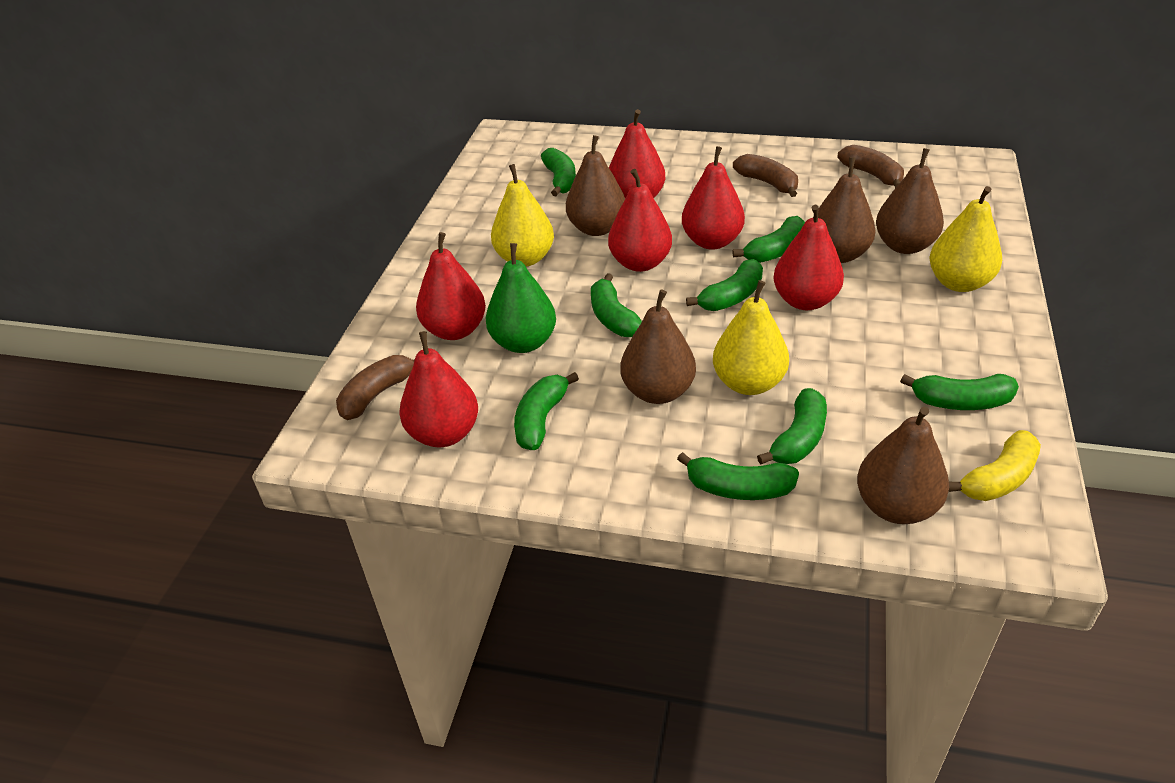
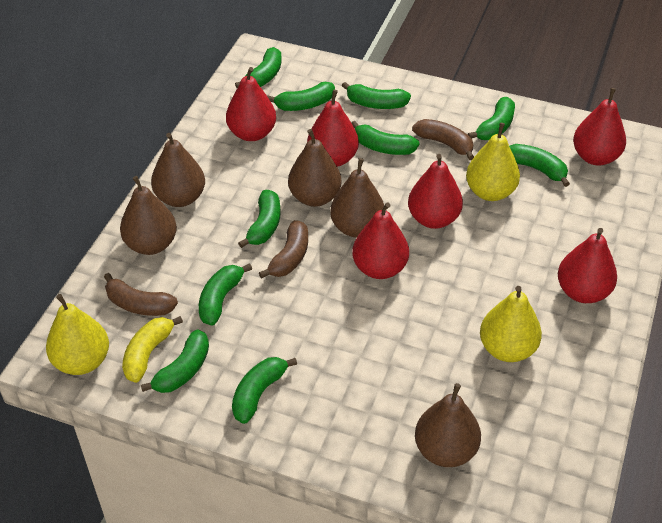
green banana: [514,372,579,450] [541,148,576,196] [591,273,642,337] [677,452,799,500] [686,259,763,311] [733,216,805,263] [757,388,827,464] [900,374,1019,410] = 8 -> [141,329,209,393] [199,263,252,326] [232,357,297,424] [235,47,282,88] [238,190,281,248] [267,82,335,111] [342,82,411,109] [352,121,420,155] [468,97,515,140] [509,144,570,187] = 10
green pear: [486,243,556,353] = 1 -> none = 0

